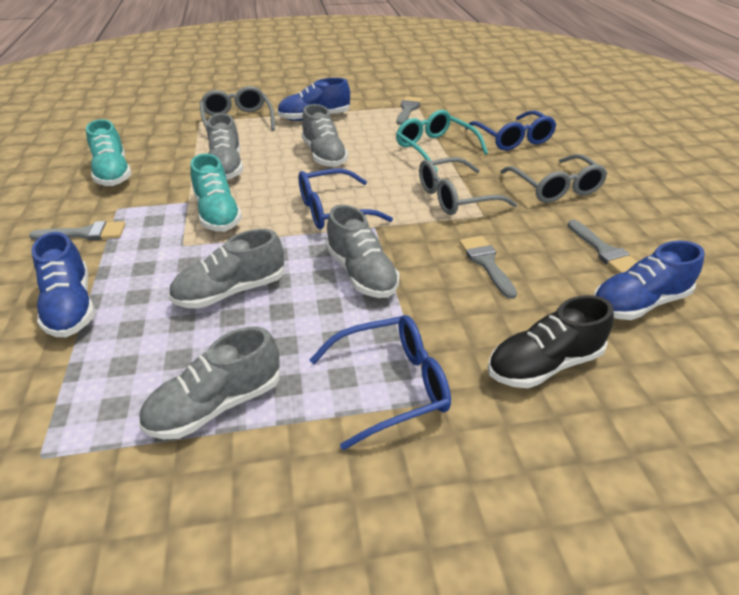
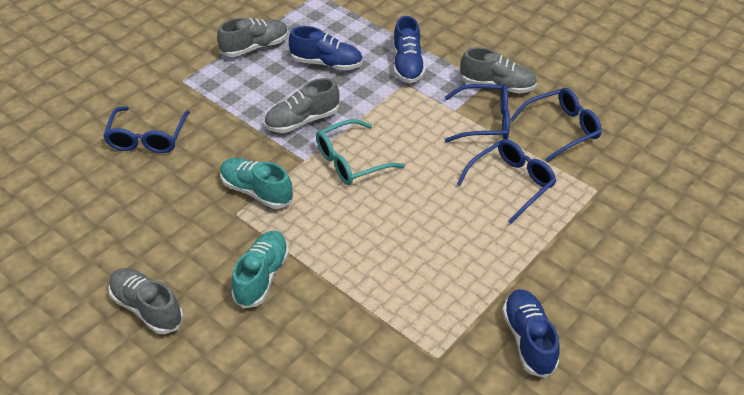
black shoe: [488,295,614,388] = 1 -> none = 0
blue glasses: [299,169,393,230] [310,315,451,450] [465,111,557,151] = 3 -> [103,107,190,153] [445,84,510,143] [456,139,556,224] [510,88,602,162] = 4
grey brush: [29,221,125,241] [396,96,422,125] [459,236,517,299] [567,220,637,274] = 4 -> none = 0
grey glasses: [199,86,275,131] [419,157,517,215] [500,154,608,203] = 3 -> none = 0
grey shoe: [138,326,280,439] [168,229,284,309] [207,113,243,180] [301,104,348,167] [326,205,399,298] = 5 -> [108,268,184,334] [217,18,288,57] [264,78,339,133] [460,47,537,93] = 4

